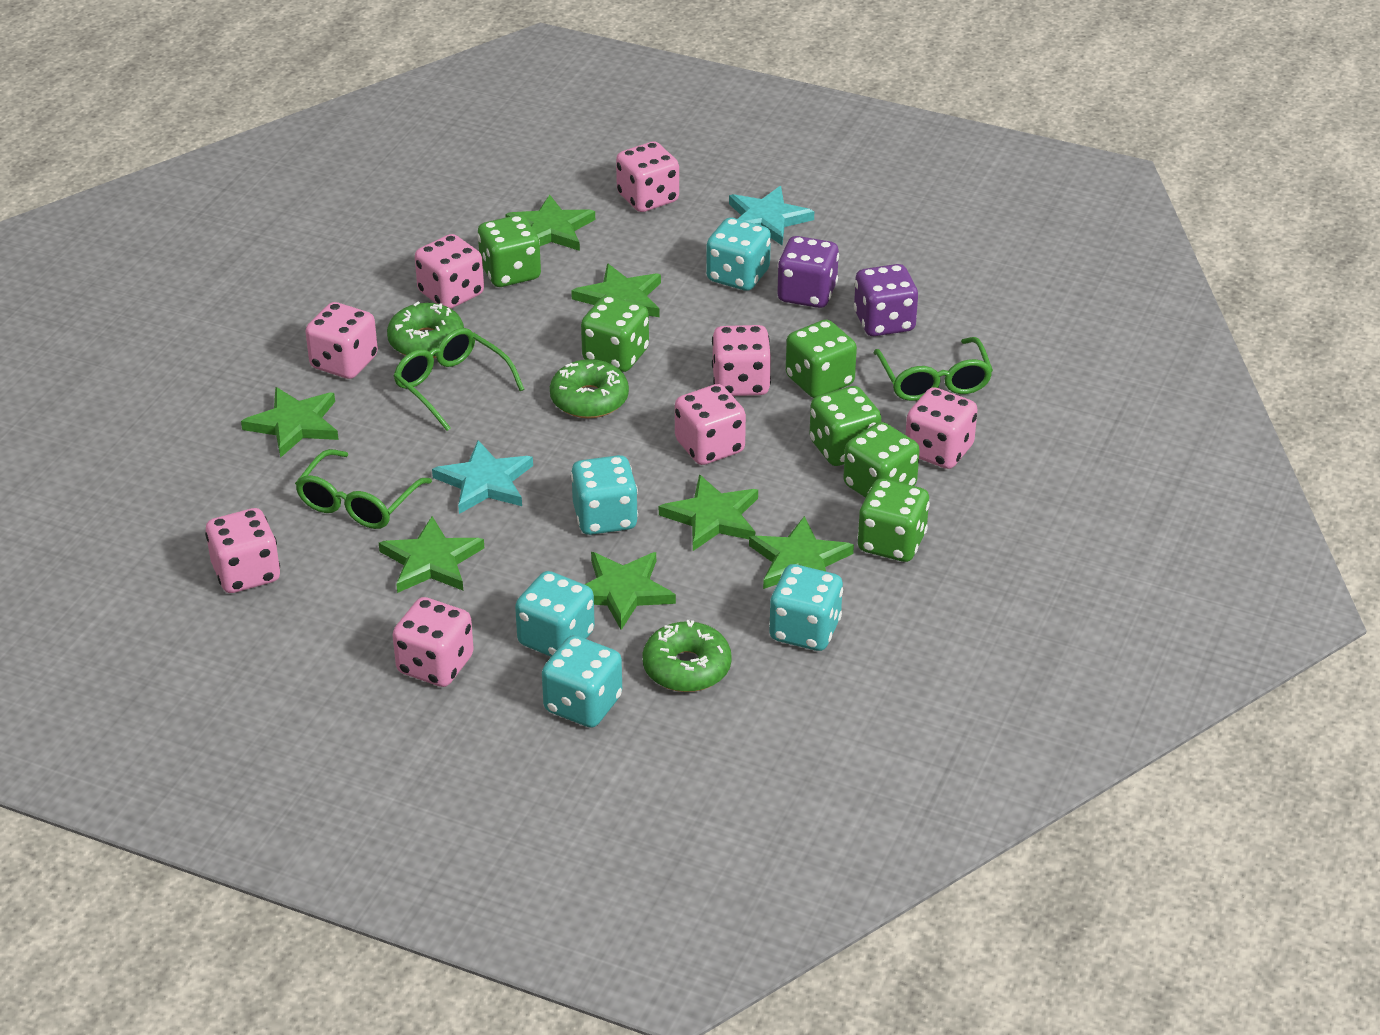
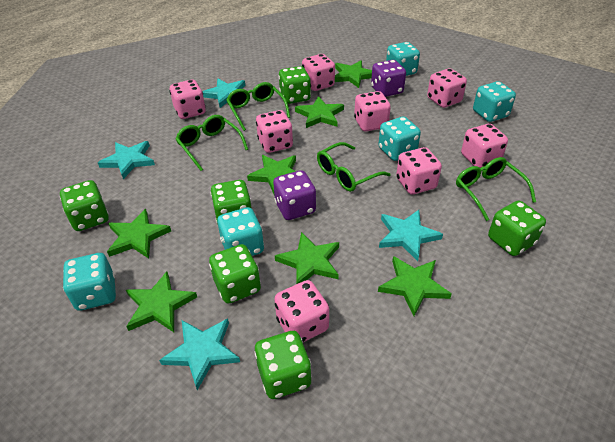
green donut: [387,302,464,358] [550,359,629,418] [642,620,732,692] = 3 -> none = 0
green glasses: [295,449,432,529] [394,328,525,431] [873,337,993,401] = 3 -> [176,115,248,171] [226,82,290,131] [317,142,391,192] [456,157,536,221] = 4
turquoise star: [432,440,533,514] [729,186,814,245] = 2 -> [98,141,155,179] [159,319,240,390] [202,79,245,108] [379,210,443,261] = 4

